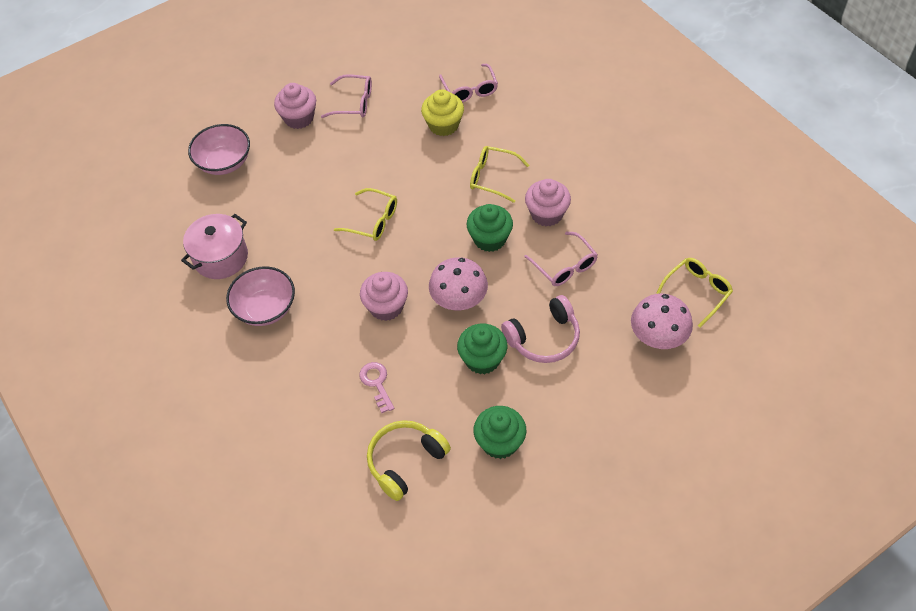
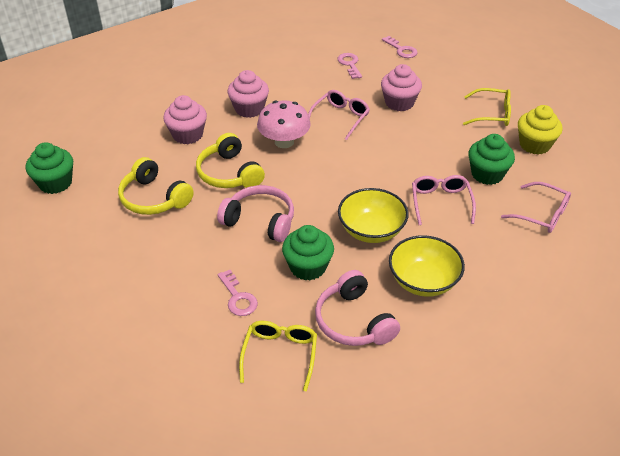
pink bowl: [188,124,250,175] [226,266,295,326] = 2 -> none = 0
pink headphones: [501,295,580,363] = 1 -> [217,185,294,242] [315,270,400,346] = 2
pink key: [359,362,394,413] = 1 -> [217,270,258,316] [337,53,362,79] [382,36,418,58] = 3
pink mushroom: [429,257,488,310] [631,294,693,349] = 2 -> [257,100,311,148] = 1
pink pot: [181,214,248,279] = 1 -> none = 0
yellow bowl: none = 0 -> [338,188,409,243] [389,235,465,297] = 2
yellow glasses: [334,188,397,241] [470,146,529,203] [656,258,733,328] = 3 -> [239,321,317,391] [463,88,511,126] = 2
yellow headphones: [367,420,451,501] = 1 -> [118,157,194,215] [196,133,265,188] = 2

